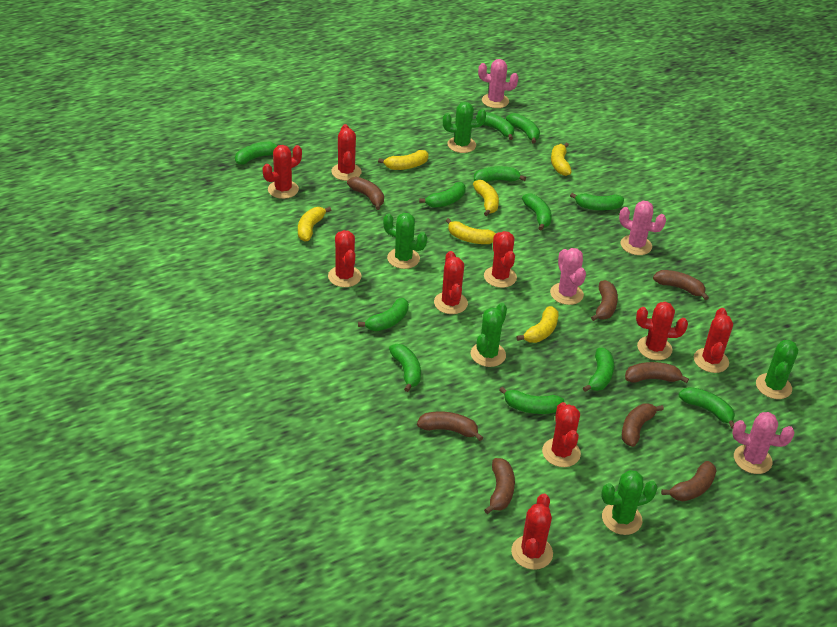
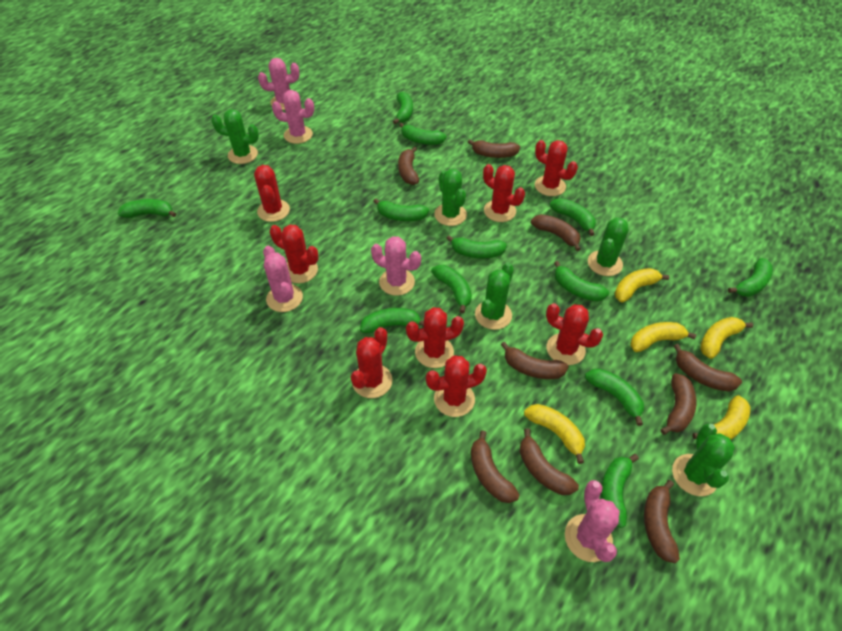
brown banana: [347,177,384,210] [417,411,483,441] [484,458,515,514] [591,280,618,321] [622,403,664,447] [625,362,689,383] [653,270,709,300] [661,461,717,501] = 8 -> [398,147,419,185] [468,139,520,158] [471,430,520,503] [501,342,569,379] [520,428,579,495] [531,214,581,251] [644,480,680,563] [661,373,696,435] [674,344,742,392] = 9
pink cactus: [478,59,518,108] [550,248,586,305] [619,201,666,255] [732,412,795,474] = 4 -> [258,58,299,110] [263,246,303,312] [272,90,314,144] [371,236,421,296] [565,480,620,562] = 5
red cactus: [263,145,302,199] [328,230,361,287] [331,124,361,181] [434,251,468,314] [484,231,517,288] [511,494,553,570] [542,402,581,467] [636,302,688,360] [694,308,733,373] = 9 -> [254,165,290,222] [270,225,318,283] [351,327,393,398] [406,307,464,368] [426,355,487,417] [483,164,525,222] [535,140,578,196] [546,303,603,365] = 8
yellow banana: [298,207,331,242] [378,150,429,170] [446,218,496,244] [473,180,499,216] [516,306,559,343] [551,143,572,176] = 6 -> [524,404,585,464] [615,268,669,302] [630,322,696,352] [692,395,751,440] [700,317,753,359] = 5

